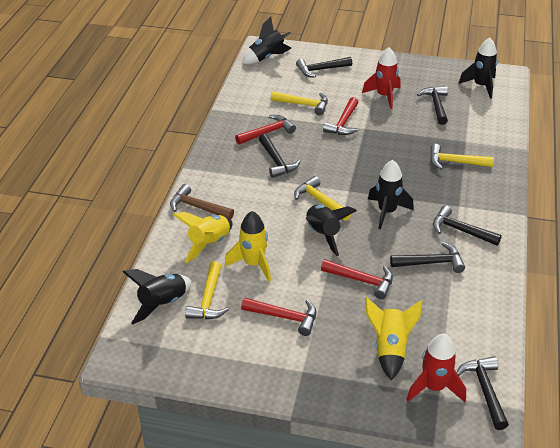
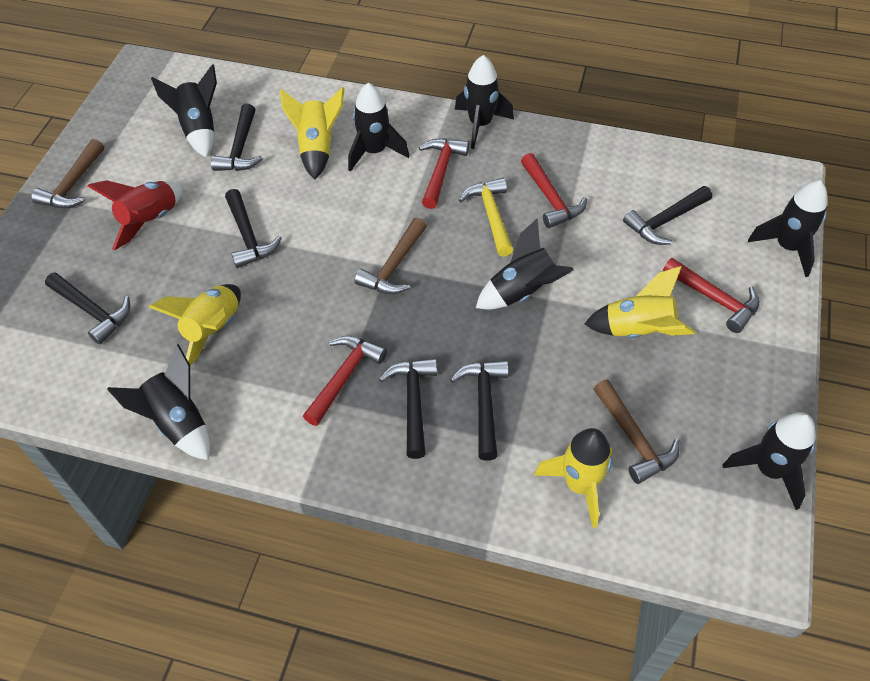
black rocket: [123,269,191,324] [242,16,291,64] [306,205,357,256] [368,160,414,229] [458,38,498,99] = 5 -> [107,344,210,460] [151,64,217,158] [348,83,409,172] [455,55,514,149] [476,218,574,310] [723,412,816,510] [748,180,828,277] = 7
brown hammer: [170,184,234,219] = 1 -> [31,139,104,208] [354,218,427,294] [594,380,680,484] = 3
red rocket: [362,47,401,109] [406,334,466,402] = 2 -> [88,180,183,250] = 1
yellow hammer: [185,261,229,319] [271,91,328,115] [294,176,351,221] [430,144,494,170] = 4 -> [459,178,513,257] = 1
yellow rocket: [173,212,232,263] [225,211,271,281] [365,297,422,380] = 3 -> [149,284,241,366] [280,87,344,179] [534,428,613,528] [585,266,695,338] = 4

